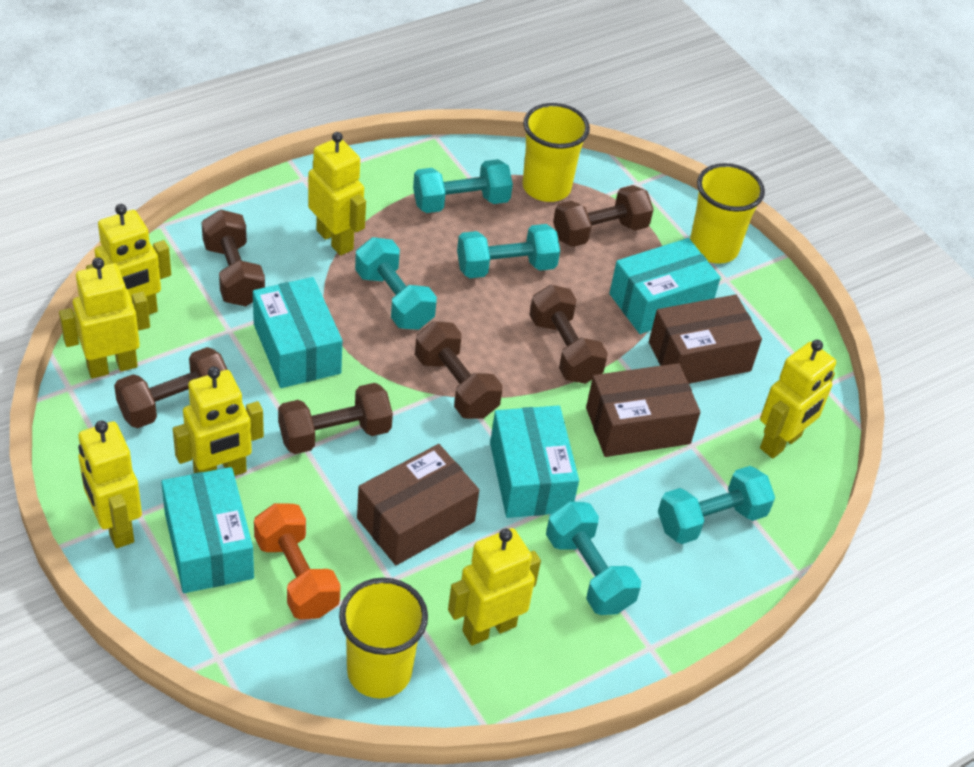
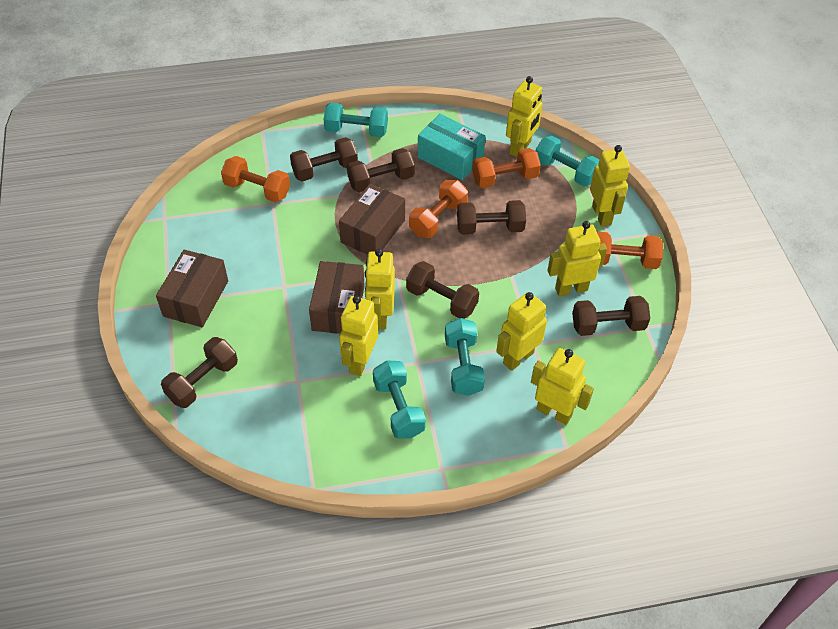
orange dumbbell: [254,503,341,619] = 1 -> [221,156,290,202] [409,180,468,238] [472,148,541,188] [597,232,663,269] = 4
turquoise box: [161,467,254,593] [253,277,342,388] [490,405,579,518] [609,238,721,334] = 4 -> [418,114,486,180] = 1
turquoise dumbbell: [355,237,437,330] [413,159,513,213] [457,224,560,278] [546,502,641,615] [658,466,775,544] = 5 -> [324,102,388,137] [373,360,426,439] [445,318,485,396] [536,136,599,187] = 4
yellow cup: [339,578,428,698] [522,103,590,202] [690,163,765,264] = 3 -> none = 0

